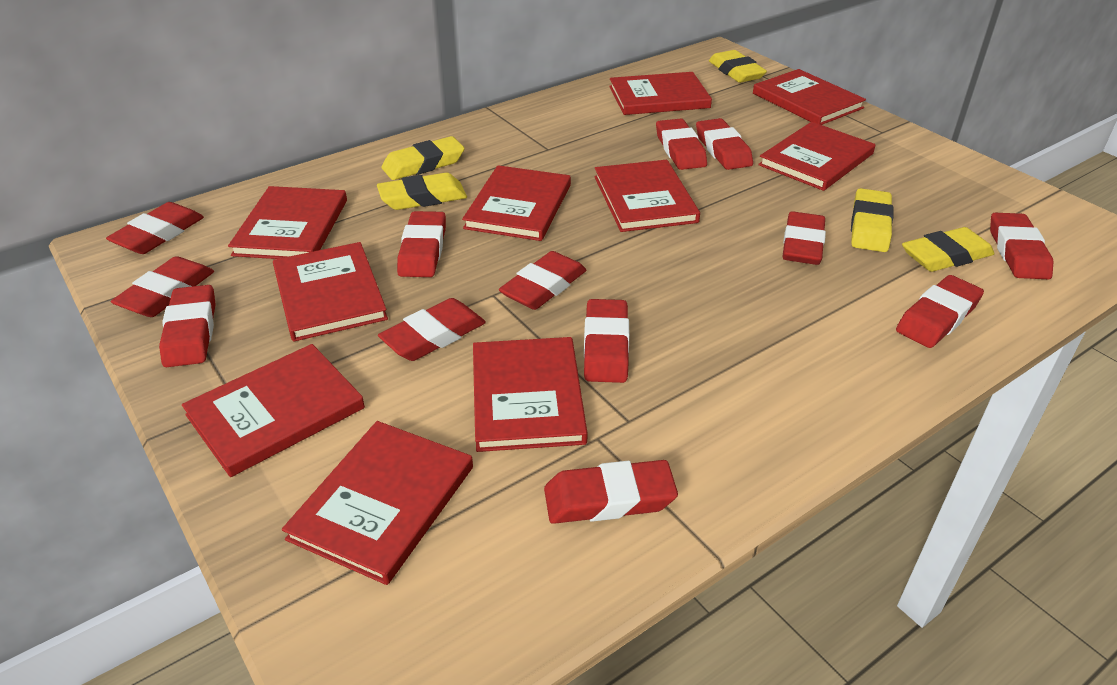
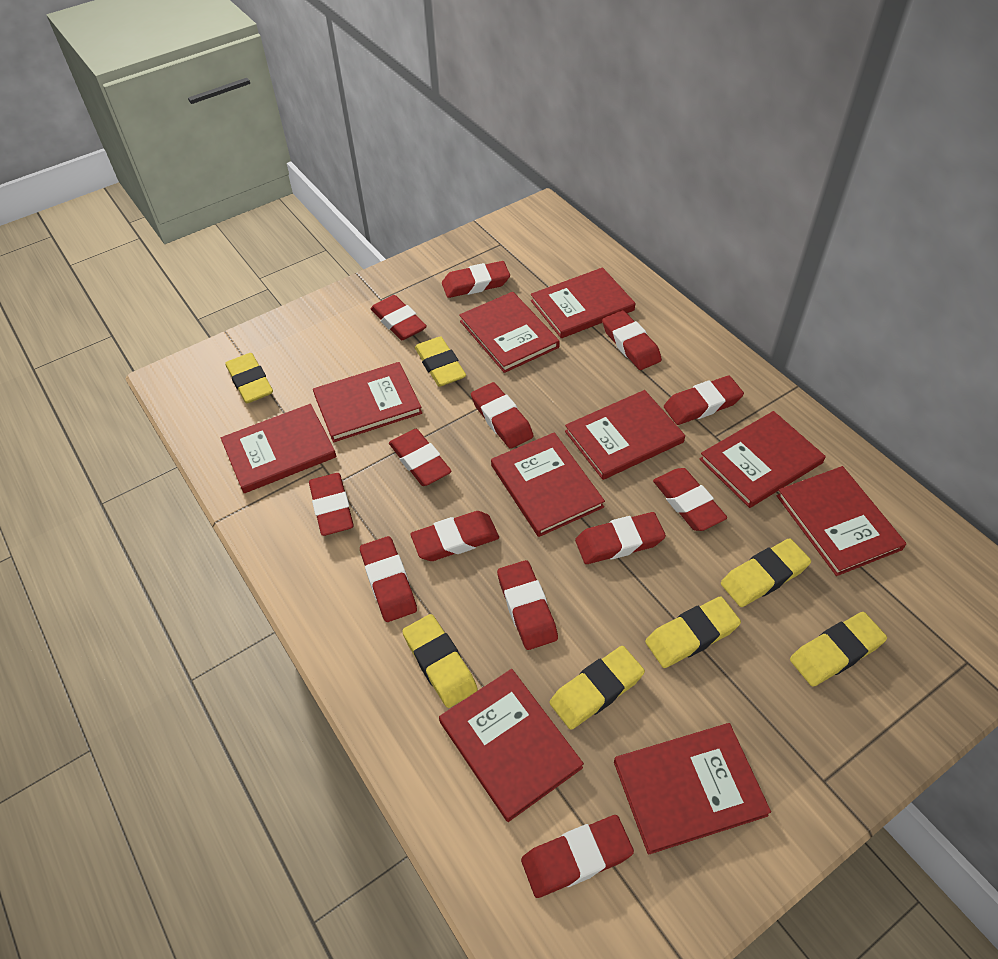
yellow eraser: [377,173,467,210] [381,136,465,180] [709,50,767,83] [851,188,893,252] [902,227,994,272] = 5 -> [225,353,273,403] [402,614,478,708] [415,336,466,387] [550,646,645,730] [645,596,741,668] [721,538,811,607] [790,612,887,687] = 7

